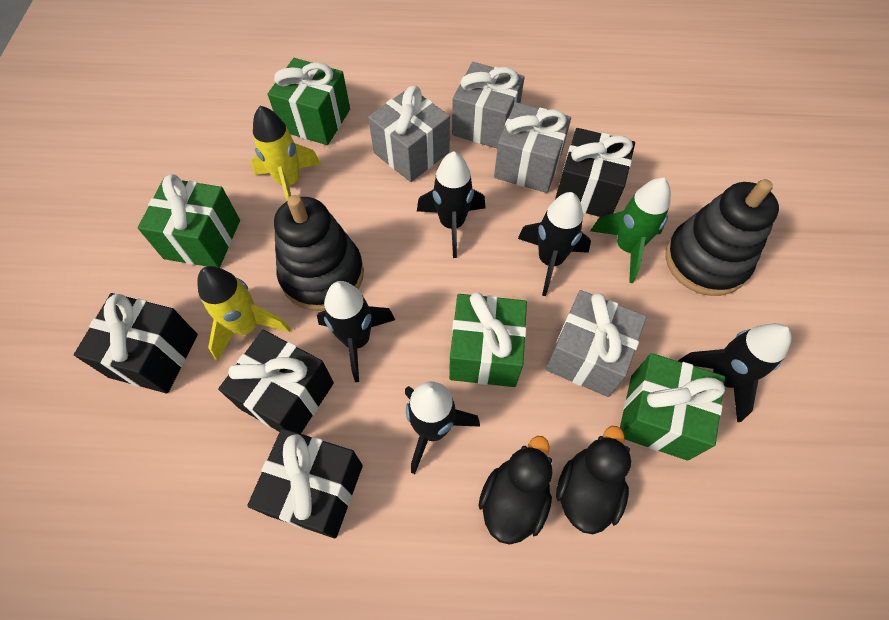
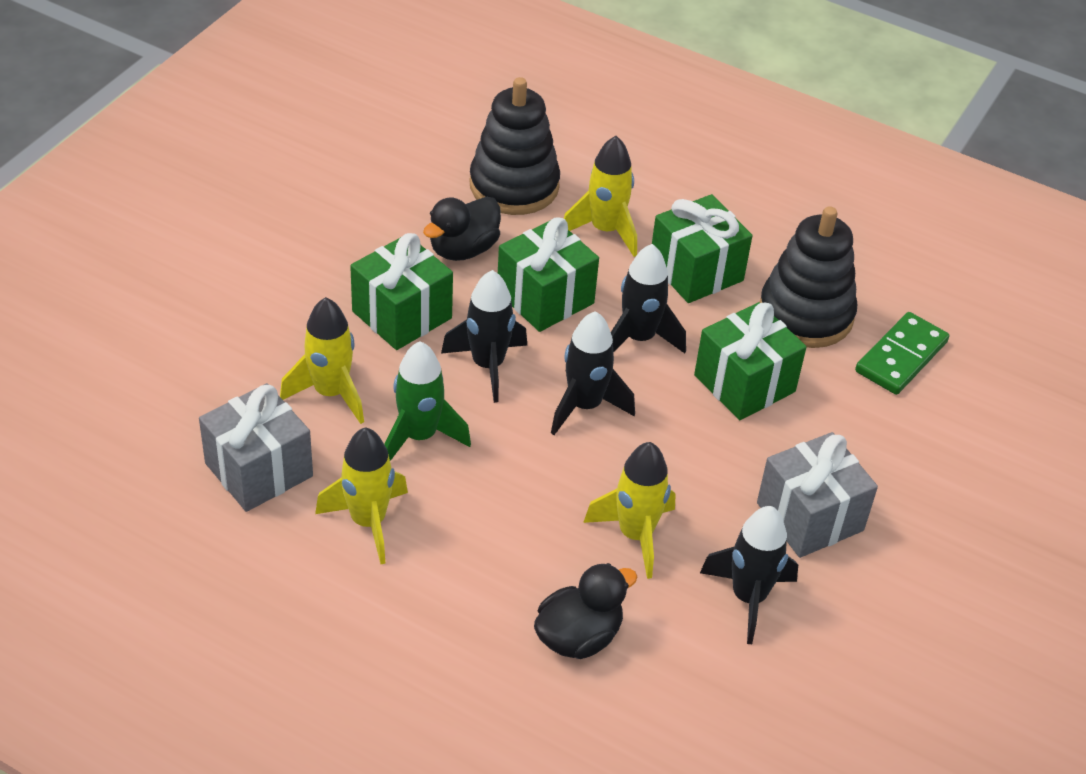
black gift: [74,293,198,393] [218,330,334,434] [247,428,363,539] [555,128,635,217] = 4 -> none = 0
black rocket: [317,281,395,382] [405,381,480,474] [417,151,486,258] [518,192,591,296] [678,323,792,422] = 5 -> [441,270,527,403] [551,311,635,435] [611,244,686,353] [700,506,798,644] = 4
green domino: none = 0 -> [855,312,949,395] = 1
grey gift: [368,86,450,182] [452,62,525,148] [494,102,571,193] [546,290,647,397] = 4 -> [199,383,313,512] [757,432,878,558] = 2
yellow rocket: [197,266,290,361] [251,106,321,201] = 2 -> [280,297,364,424] [315,427,408,564] [564,136,637,257] [583,442,676,579] = 4

